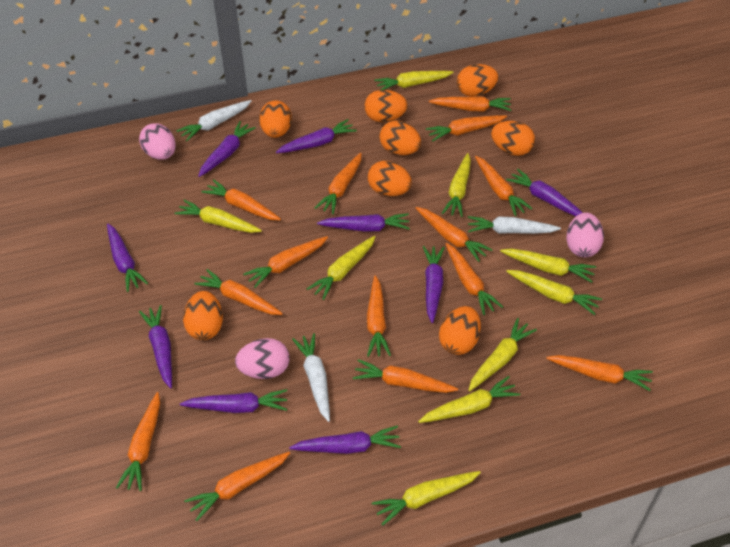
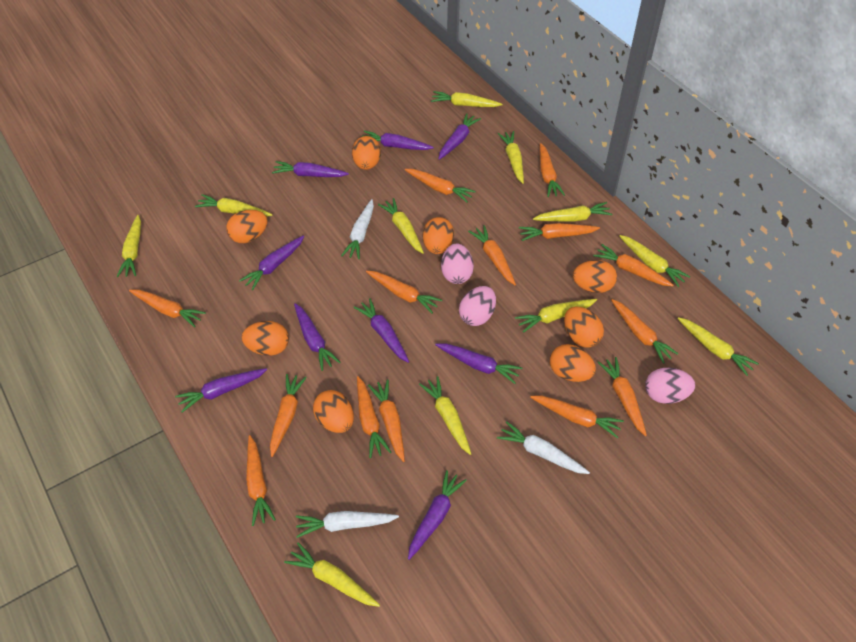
yellow carrot: [175,199,262,233] [307,236,376,300] [372,471,481,526] [374,71,454,90] [418,376,520,423] [442,153,471,217] [468,318,537,391] [500,248,596,283] [506,270,602,315] = 9 -> [116,215,141,277] [195,194,272,217] [284,542,380,607] [378,198,424,254] [419,376,471,455] [431,91,502,107] [498,131,524,184] [515,299,597,333] [533,202,612,222] [619,235,690,287] [677,317,759,376] = 11

